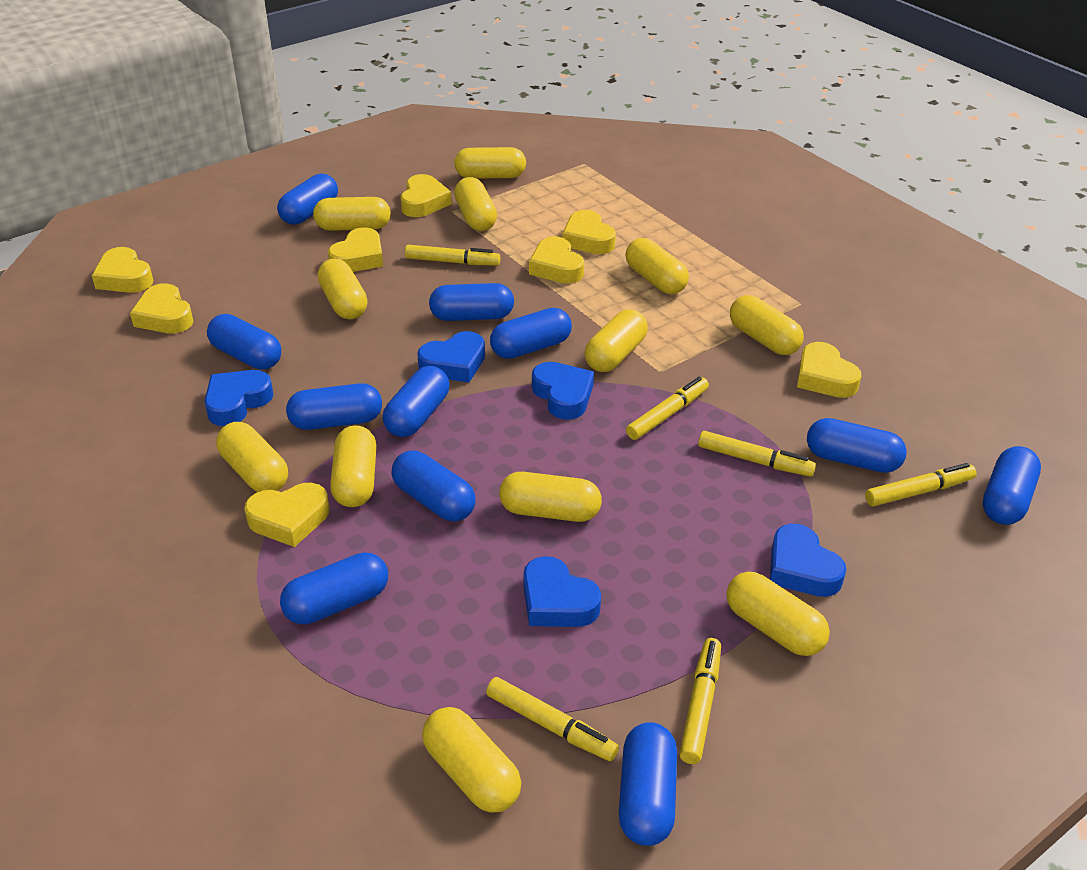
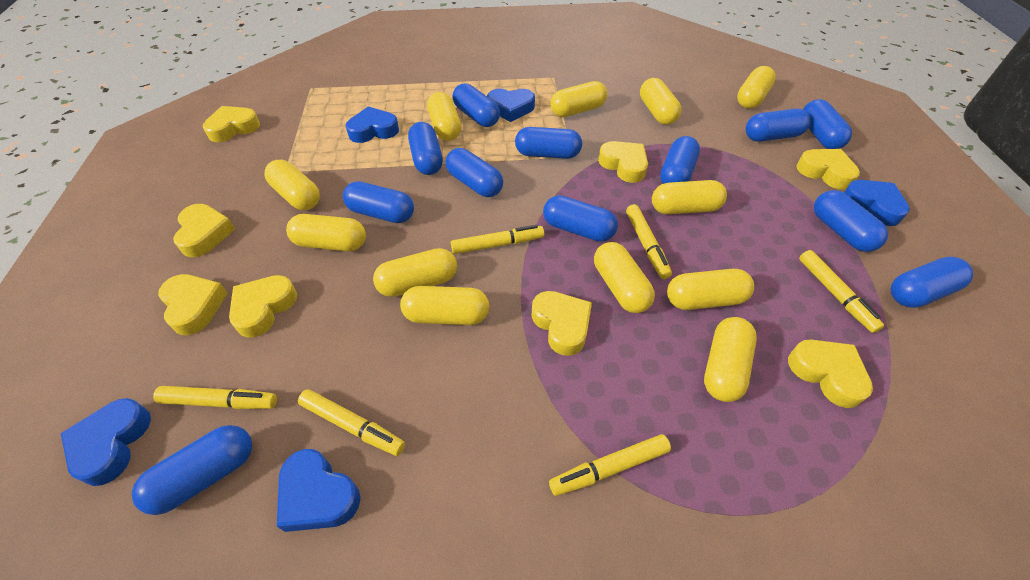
blue capsule: [207,314,281,370] [277,174,338,225] [280,552,388,624] [286,383,382,430] [383,366,449,437] [391,451,475,521] [429,283,514,321] [490,308,572,359] [619,722,677,846] [807,418,907,473] [983,446,1041,525] = 11 -> [132,425,252,515] [343,181,414,223] [408,122,443,175] [445,148,503,197] [452,83,500,127] [515,127,582,159] [543,195,618,242] [660,136,700,184] [745,109,811,142] [803,99,852,149] [814,190,888,252] [890,257,973,308] = 12

